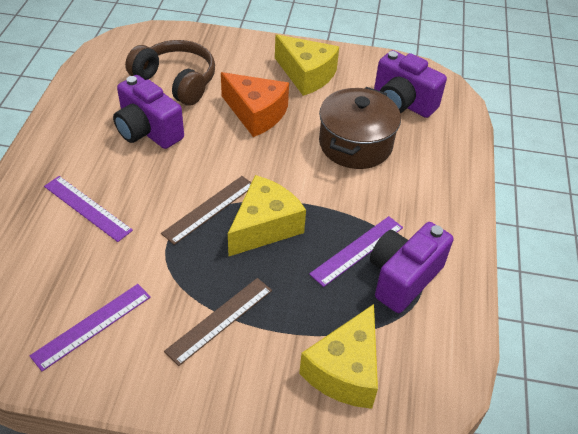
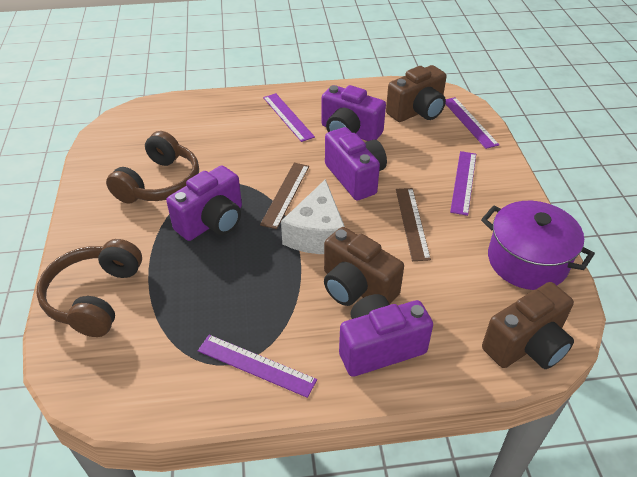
brown camera: none = 0 -> [324,227,404,306] [386,65,447,122] [482,282,574,369] = 3
brown headphones: [125,40,215,106] = 1 -> [36,239,142,337] [106,131,199,203] = 2
brown pot: [319,87,401,169] = 1 -> none = 0
orange cheese: [221,72,289,137] = 1 -> none = 0
purple camera: [113,75,184,149] [370,222,453,313] [374,50,447,118] = 3 -> [166,165,242,241] [321,85,386,141] [325,127,387,200] [339,294,433,377] = 4
purple pot: none = 0 -> [481,201,595,290] = 1
purple ruler: [30,284,151,371] [44,176,133,242] [309,216,403,287] = 3 -> [198,335,317,398] [263,93,315,142] [445,97,499,149] [450,151,476,216] = 4
white cheese: none = 0 -> [281,179,345,254] = 1
yellow cheese: [228,175,306,256] [275,34,339,96] [299,304,378,409] = 3 -> none = 0

